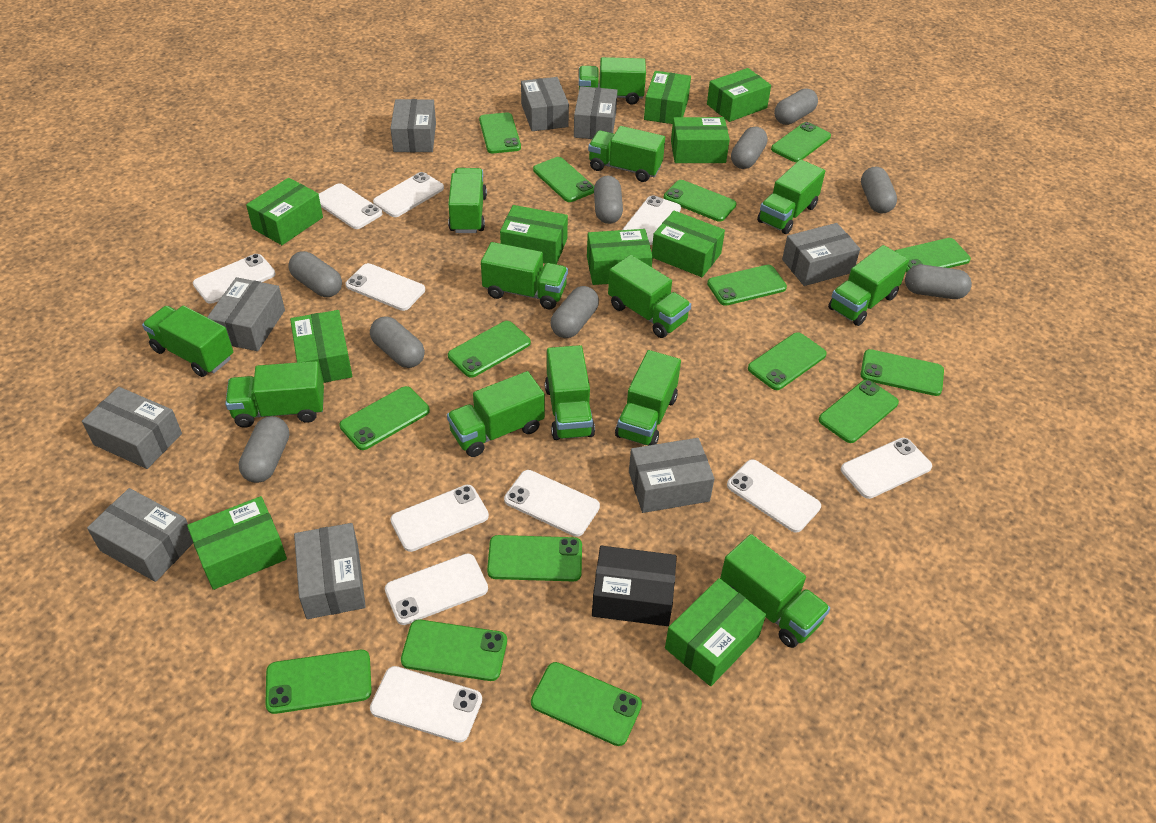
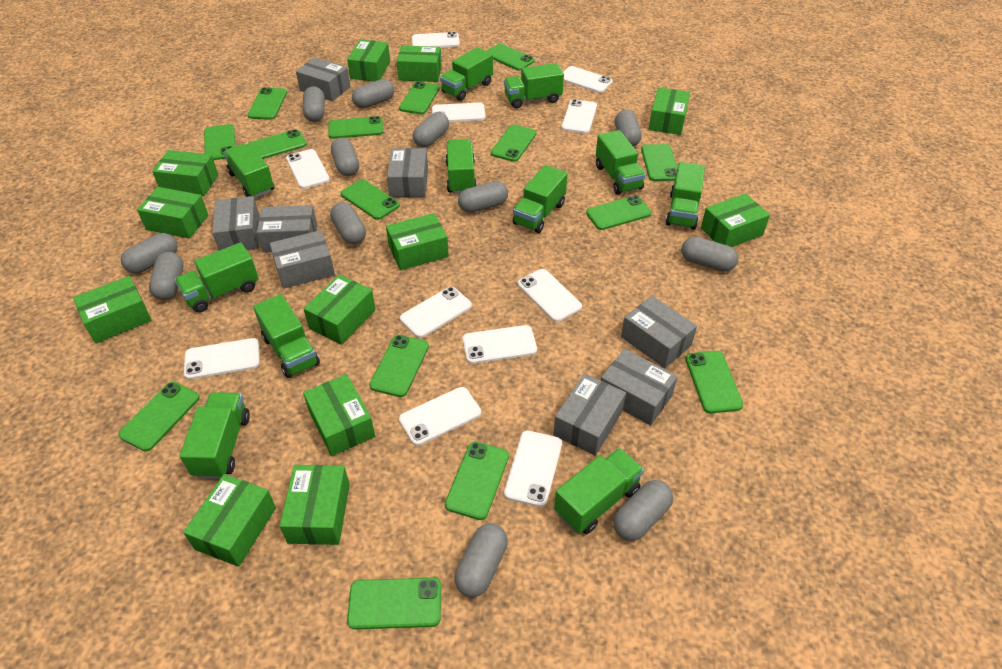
black box: [592,546,677,626] = 1 -> none = 0
green box: [187,496,287,590] [246,178,323,245] [290,310,352,383] [500,205,568,264] [587,229,653,285] [644,71,691,124] [652,211,725,277] [665,578,766,686] [671,117,730,163] [707,68,771,122] = 10 -> [73,276,152,343] [137,187,208,239] [152,150,218,196] [183,474,276,567] [280,465,350,545] [303,275,376,345] [303,374,375,456] [347,39,390,82] [386,213,449,270] [397,46,442,82] [649,87,690,135] [701,193,770,247] = 12
green truck: [142,306,233,377] [225,361,324,428] [447,371,545,457] [448,168,487,233] [481,242,568,309] [545,345,595,440] [579,57,646,105] [588,126,665,182] [608,255,691,338] [615,350,681,446] [720,534,830,648] [757,159,825,234] [828,245,909,326] = 13 -> [175,242,259,312] [180,392,250,479] [223,144,274,198] [253,294,320,378] [440,47,493,101] [445,139,477,194] [504,63,564,109] [513,165,567,233] [554,448,644,534] [596,130,646,195] [665,162,705,230] = 11
grey box: [82,387,182,469] [87,488,193,582] [207,277,285,351] [294,523,366,619] [390,99,436,152] [521,77,569,131] [574,86,617,139] [629,438,714,513] [782,223,860,286] = 9 -> [212,196,260,251] [257,205,317,253] [270,230,335,289] [296,57,351,101] [387,148,428,197] [554,373,626,456] [601,349,678,425] [621,296,697,368] = 8
grey capsule: [239,416,289,483] [288,251,342,297] [370,316,425,368] [551,286,599,338] [594,176,623,224] [731,127,768,169] [774,88,818,125] [861,166,897,214] [905,265,972,299] = 9 -> [121,233,178,273] [149,252,183,300] [303,86,325,122] [330,202,366,244] [331,138,359,176] [352,79,394,108] [413,112,449,147] [454,523,508,597] [458,181,508,213] [613,480,673,541] [615,110,642,147] [681,237,738,272] = 12

